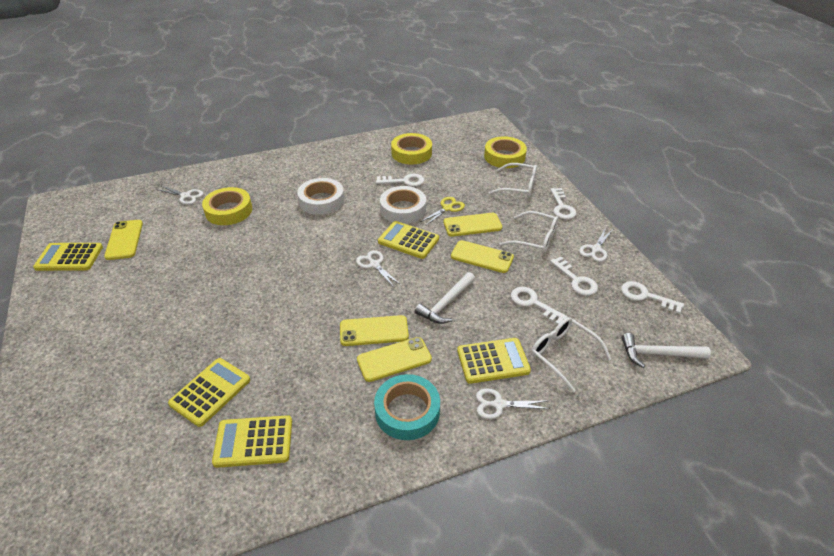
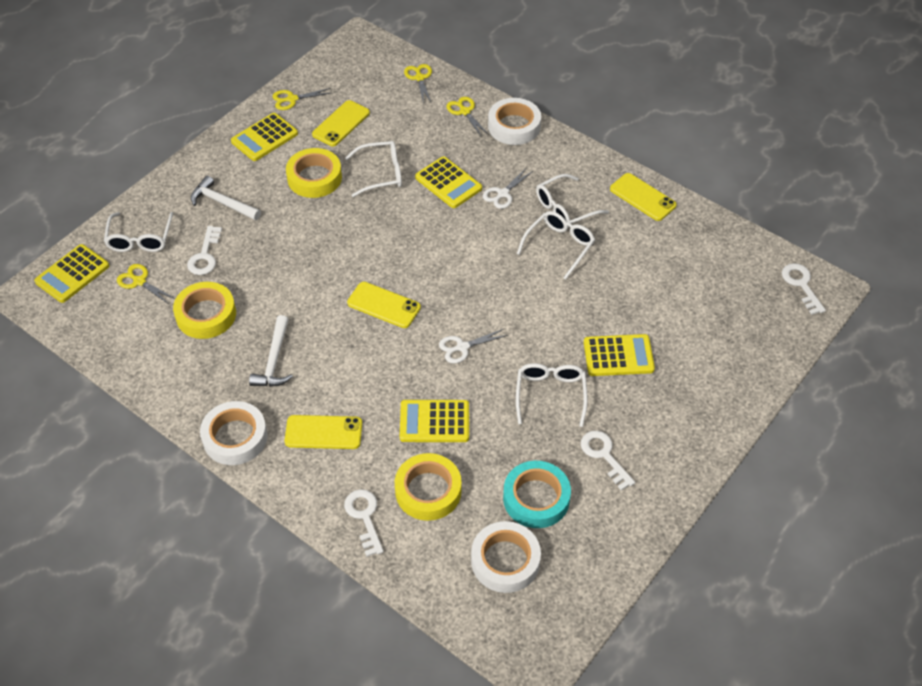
white glasses: [489,163,537,198] [500,211,558,254] [531,317,611,392] = 3 -> [104,212,174,252] [345,141,402,197] [516,363,588,427] [517,211,595,280] [536,174,609,228] = 5
white key: [376,174,424,187] [511,287,567,325] [550,188,576,219] [550,256,598,296] [621,281,684,314] = 5 -> [187,226,222,275] [344,489,384,557] [581,431,635,491] [782,263,826,315] = 4
white scissors: [155,185,203,205] [356,250,401,287] [476,388,550,419] [579,227,612,262] = 4 -> [439,328,508,363] [483,167,533,209] = 2
white tape: [297,178,344,215] [380,186,426,224] = 2 -> [200,401,268,465] [471,521,541,593] [488,98,541,145] = 3
yellow phone: [104,220,143,260] [340,315,409,346] [357,337,432,382] [444,213,502,237] [451,240,514,273] = 5 -> [284,415,362,449] [312,100,370,146] [347,282,421,328] [610,173,677,221] = 4
yellow scissors: [420,197,465,225] = 1 -> [117,264,175,304] [272,88,331,110] [404,64,432,104] [447,97,489,136] = 4

